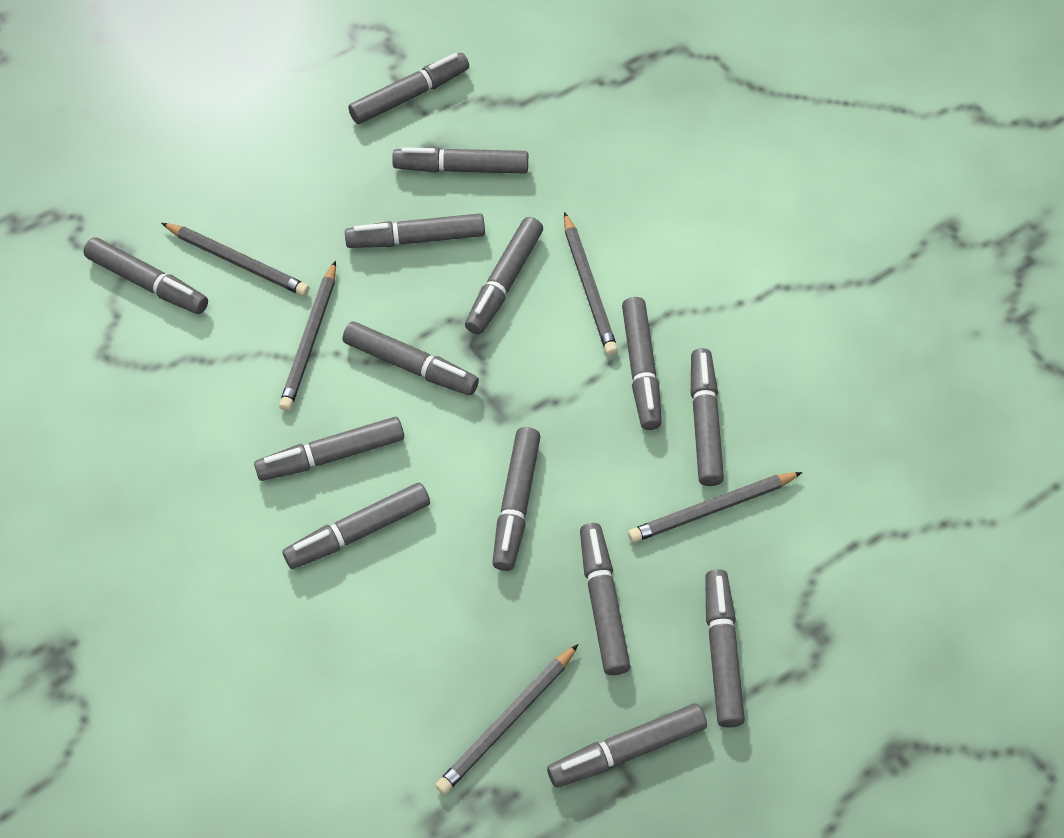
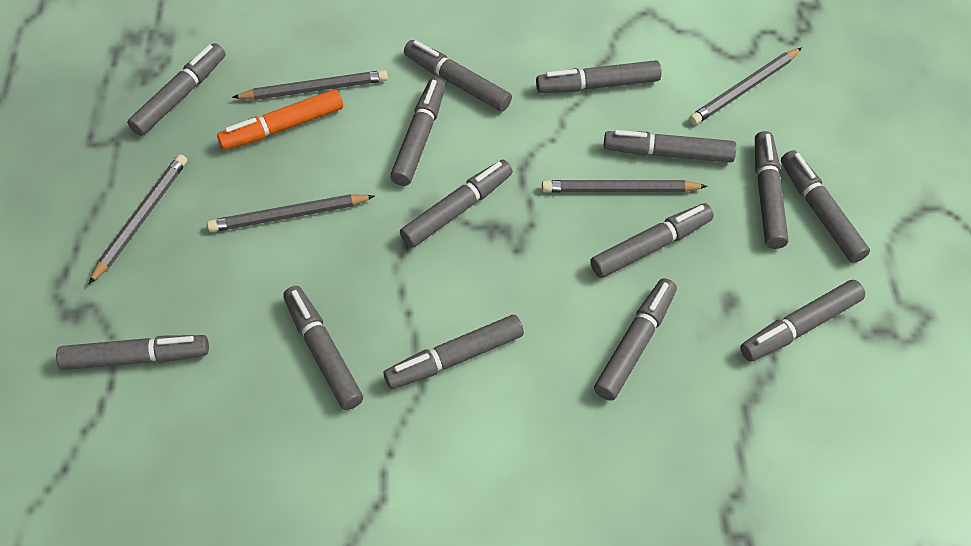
orange marker: none = 0 -> [217,89,343,150] = 1

